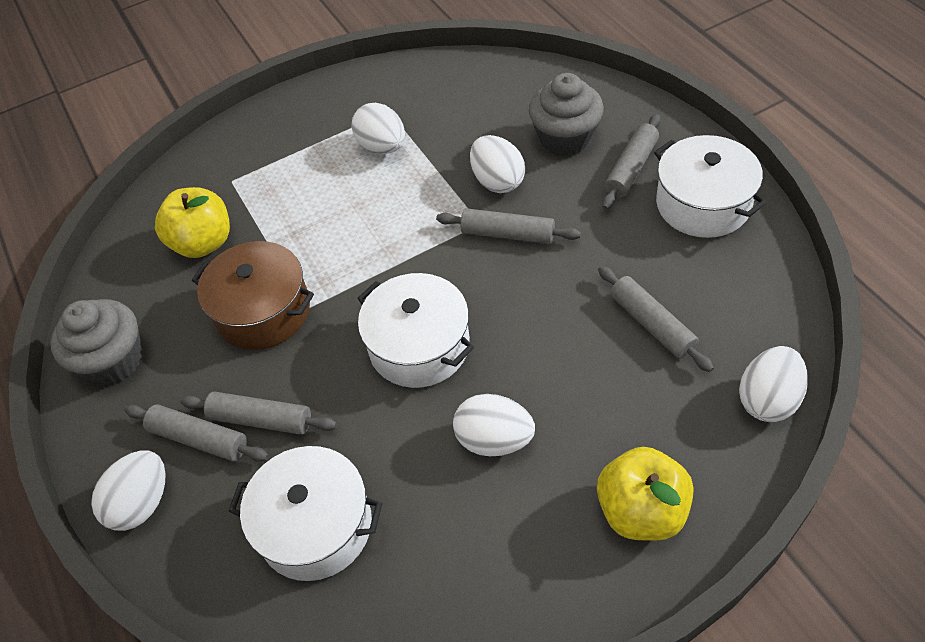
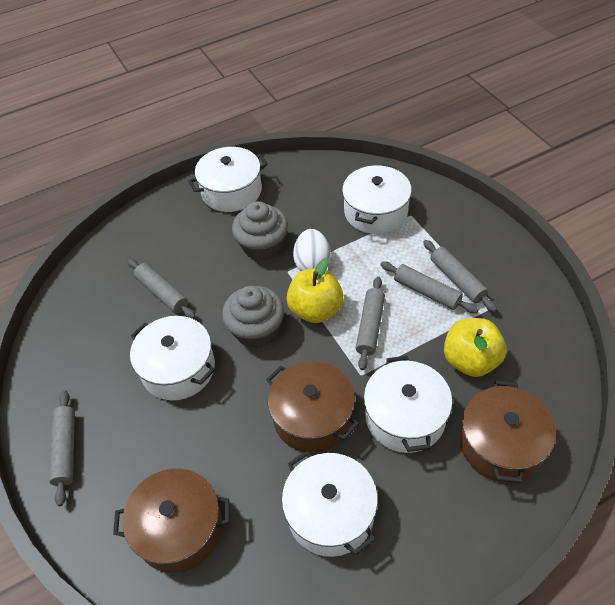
brown pot: [192,241,314,350] = 1 -> [113,468,230,573] [266,361,359,452] [460,381,556,483] = 3
white egg: [91,451,166,531] [351,102,405,154] [453,394,535,456] [470,135,525,193] [739,346,808,422] = 5 -> [293,229,331,271] = 1
white pot: [229,446,382,581] [357,273,474,388] [654,135,767,238] = 3 -> [130,316,215,400] [188,147,268,212] [282,451,378,557] [342,164,412,234] [364,356,452,453] = 5

